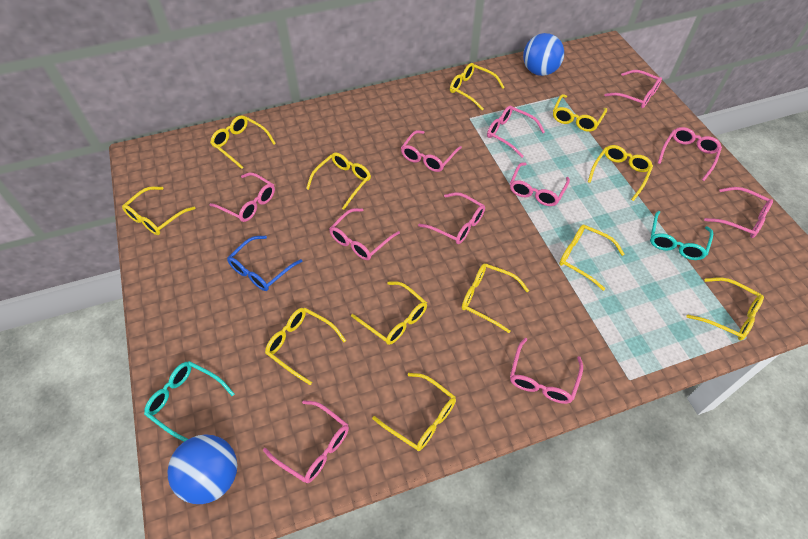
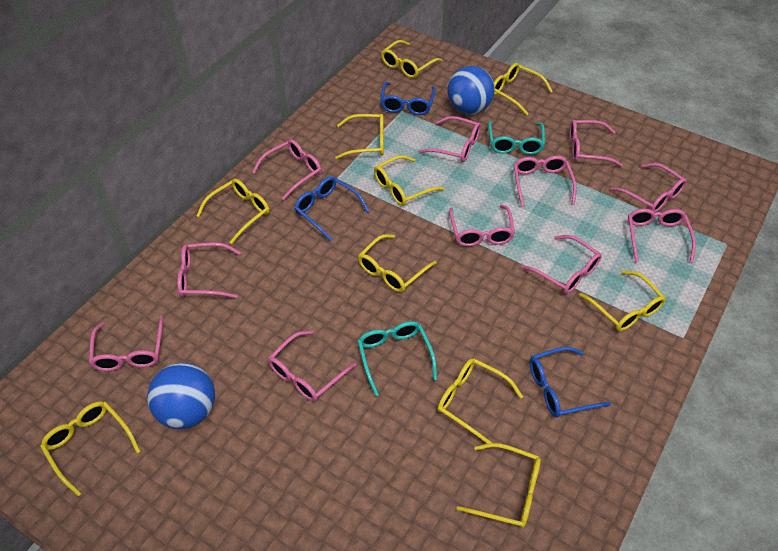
blue glasses: [227,236,303,291] = 1 -> [294,176,370,242] [380,82,436,115] [529,347,611,417] = 3
yellow glasses: [122,186,196,235] [210,115,276,169] [265,308,346,385] [306,153,371,210] [351,281,427,345] [372,373,456,451] [450,63,505,110] [462,263,529,333] [553,94,607,132] [559,225,625,291] [588,145,653,201] [687,277,764,340] = 12 -> [40,401,141,496] [197,179,269,244] [335,114,384,159] [358,234,437,292] [374,155,444,206] [381,40,443,78] [438,359,523,444] [457,443,541,528] [494,63,553,115] [579,271,666,331] = 10

